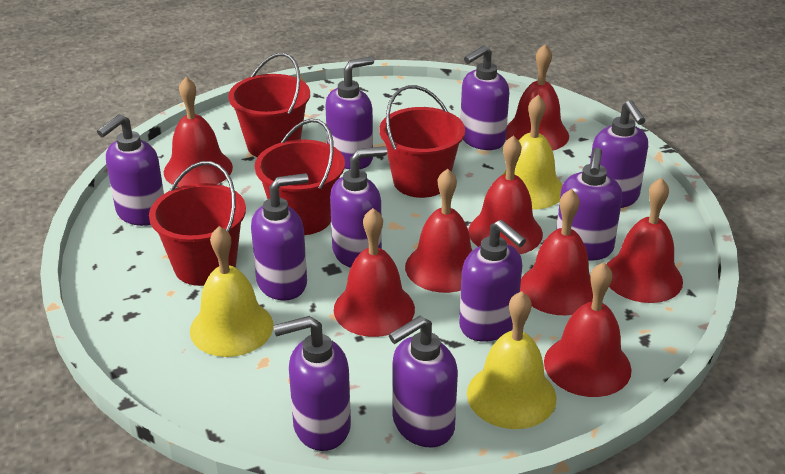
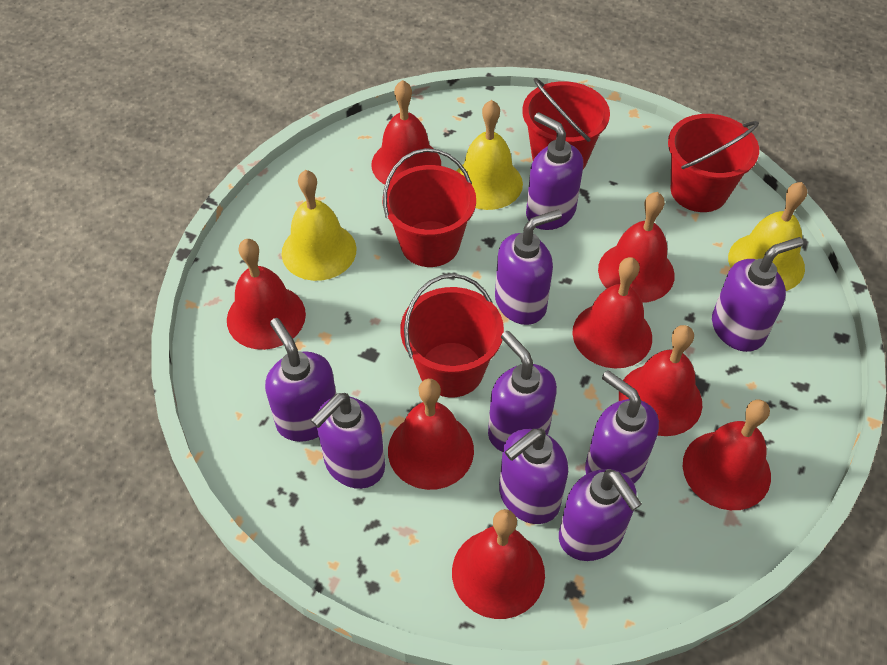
purple soap dispenser: [97,114,164,226] [251,173,308,300] [273,316,351,451] [325,56,374,169] [330,146,388,268] [389,316,458,447] [459,220,526,342] [460,45,509,150] [556,148,622,261] [590,100,648,208] = 10 -> [265,318,336,442] [311,393,385,489] [488,331,557,452] [495,210,562,325] [499,429,568,524] [526,112,583,230] [559,469,642,561] [585,370,659,483] [712,237,803,352] = 9

